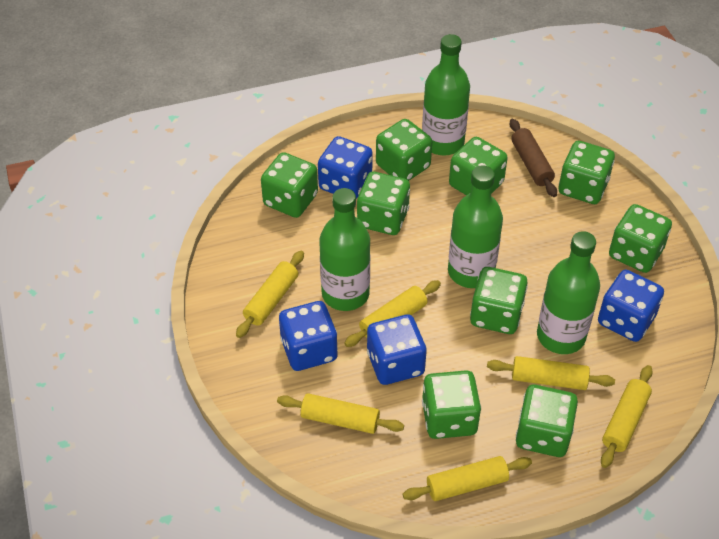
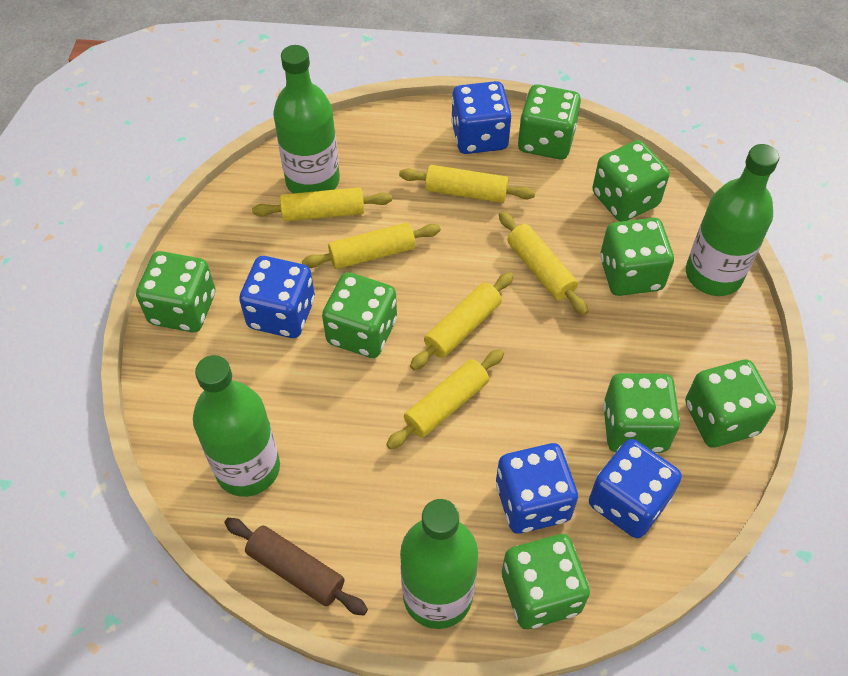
green dice: [261,152,318,218] [357,172,410,235] [376,119,432,181] [422,370,481,439] [449,137,508,195] [470,267,528,334] [516,385,578,457] [559,141,615,204] [609,204,672,273] = 9 -> [136,251,215,332] [322,272,397,358] [502,534,590,629] [518,84,581,160] [592,140,670,222] [600,218,674,296] [603,373,680,453] [685,360,776,448] = 8

